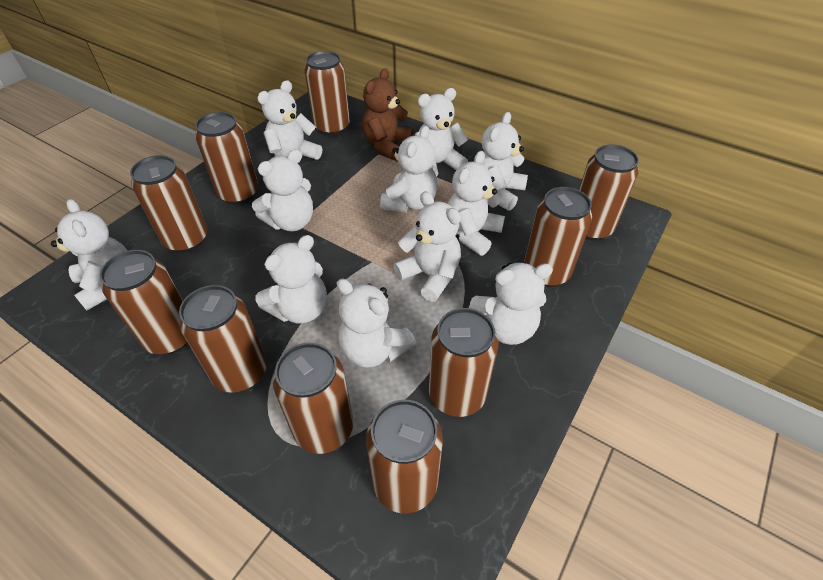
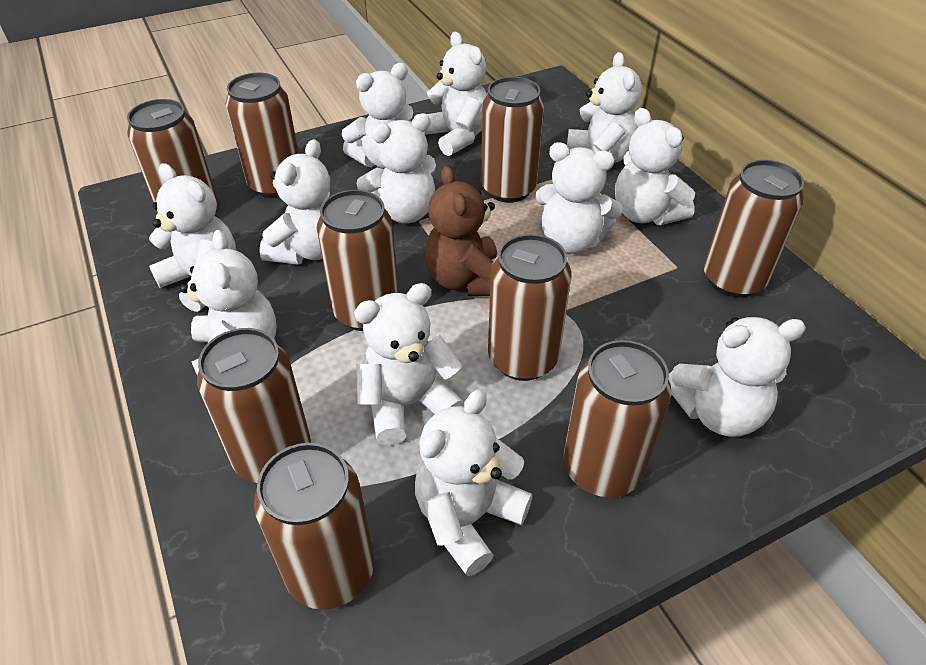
brown can: [100,250,188,355] [130,155,207,253] [179,285,267,393] [195,112,258,204] [273,343,353,454] [304,51,350,136] [366,400,443,514] [429,308,499,417] [524,187,592,287] [579,144,639,241] = 10 -> [127,99,218,213] [197,328,311,483] [226,73,299,198] [254,443,374,610] [317,190,399,331] [481,77,544,203] [488,234,571,381] [564,340,672,497] [704,160,804,298] = 9
white teddy bear: [51,199,127,311] [252,149,313,231] [255,235,327,323] [257,80,322,160] [337,279,416,368] [380,126,438,213] [393,191,461,302] [415,88,468,176] [448,151,505,256] [469,263,553,345] [482,112,528,211] = 11 -> [149,163,236,312] [180,230,276,375] [260,139,330,265] [341,63,413,169] [354,283,464,446] [356,113,436,223] [415,389,533,576] [423,32,487,156] [535,142,623,254] [567,52,642,169] [615,108,695,225] [669,317,806,437] = 12

